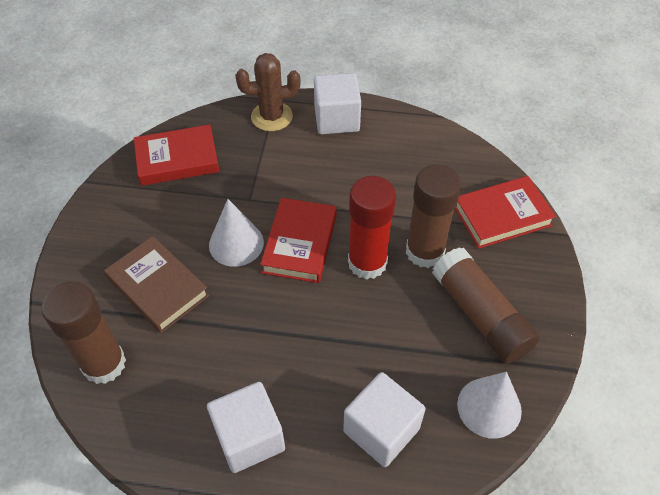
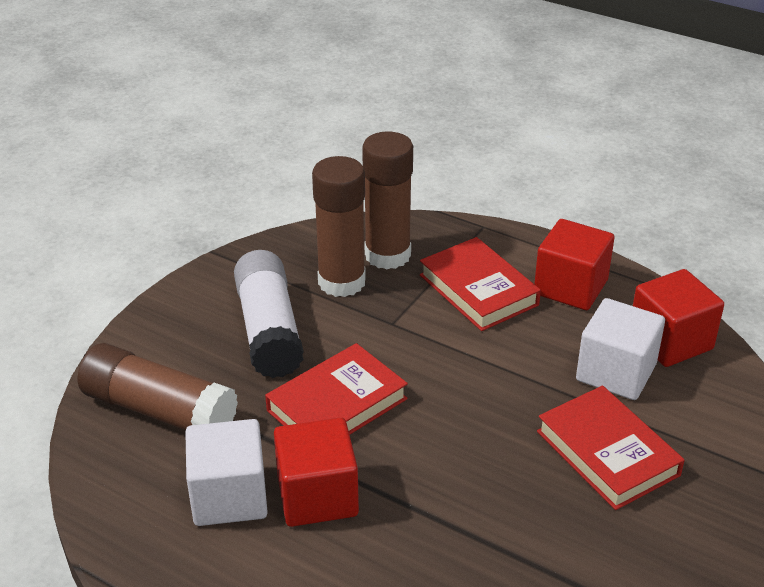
brown book: [104,236,209,333] = 1 -> none = 0
brown cactus: [235,53,301,131] = 1 -> none = 0
red cube: none = 0 -> [274,418,359,527] [534,219,615,310] [633,269,724,367] = 3
red glue stick: [348,176,396,279] = 1 -> none = 0
white cone: [209,199,264,267] [457,372,522,439] = 2 -> none = 0
white cube: [207,382,285,473] [314,73,361,134] [343,372,426,467] = 3 -> [185,419,268,526] [576,298,665,400] = 2
white glue stick: none = 0 -> [234,250,304,378] = 1

